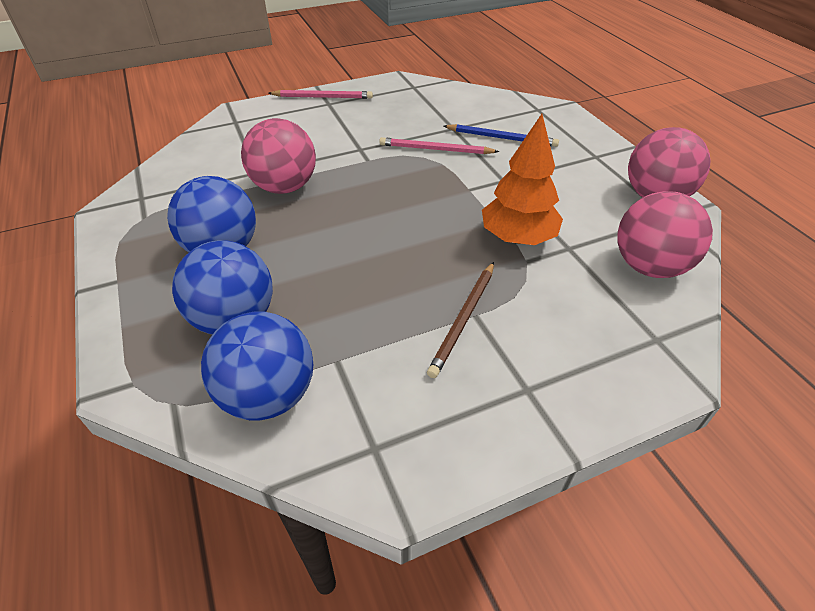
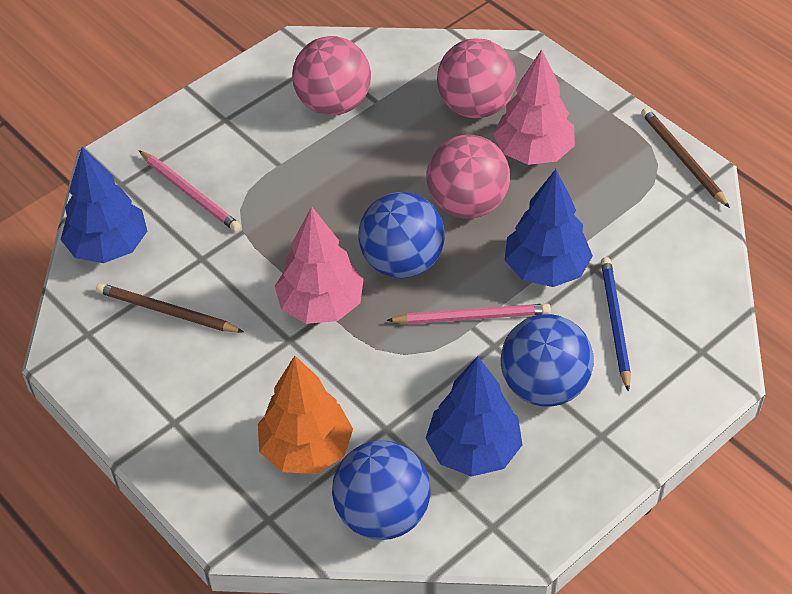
blue tree: none = 0 -> [61,147,147,263] [426,356,523,477] [505,169,593,287] = 3
brown pencil: [427,262,494,378] = 1 -> [96,283,244,333] [641,108,730,208] = 2
pink tree: none = 0 -> [275,206,364,324] [493,49,575,165] = 2

